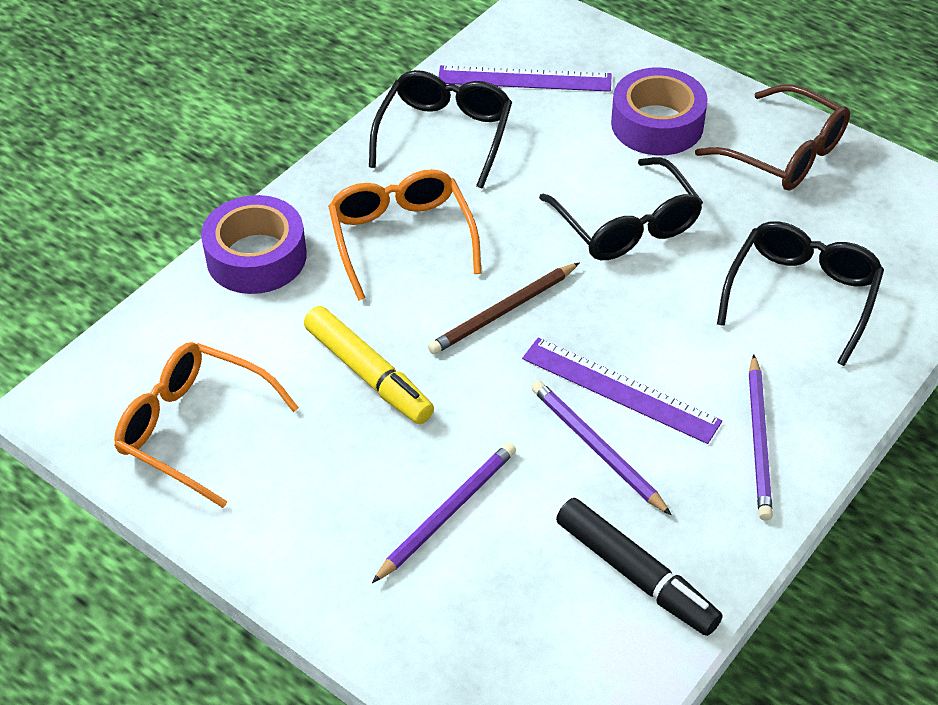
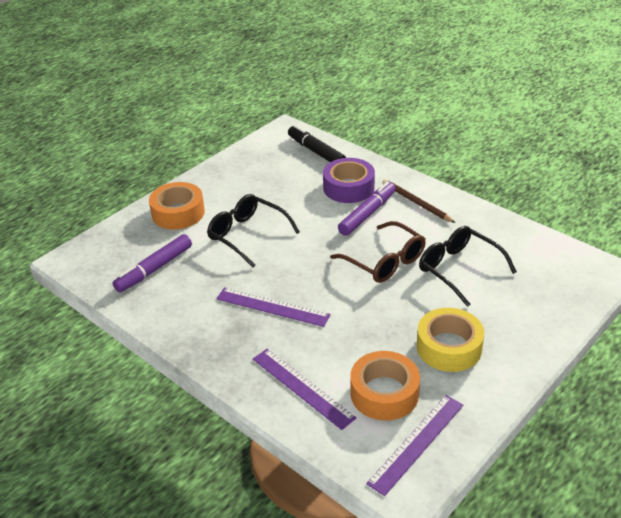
black glasses: [369,70,512,188] [539,157,703,260] [717,221,884,366] = 3 -> [207,194,300,267] [419,226,517,307] = 2
orange glasses: [114,342,299,508] [328,169,481,301] = 2 -> none = 0
orange tape: none = 0 -> [149,182,205,230] [350,351,420,421] = 2
purple marker: none = 0 -> [113,234,192,292] [338,181,396,236] = 2
purple pencil: [372,442,516,583] [531,381,671,515] [749,354,773,520] = 3 -> none = 0
purple ruler: [438,65,612,92] [522,338,722,444] = 2 -> [216,287,331,327] [253,349,356,430] [366,395,464,496] = 3
purple tape: [201,195,307,294] [611,67,708,155] = 2 -> [323,158,375,203] = 1
yellow marker: [304,306,434,424] = 1 -> none = 0
yellow tape: none = 0 -> [417,308,484,372] = 1

